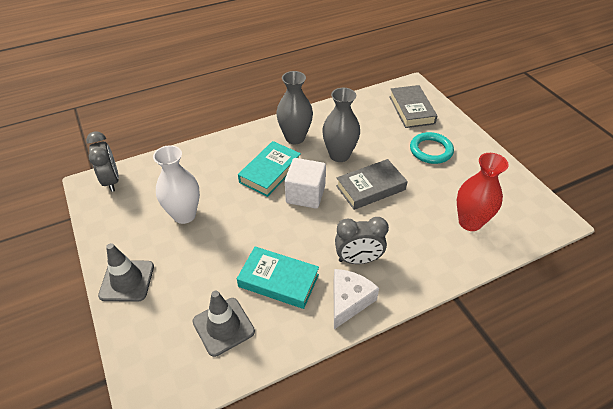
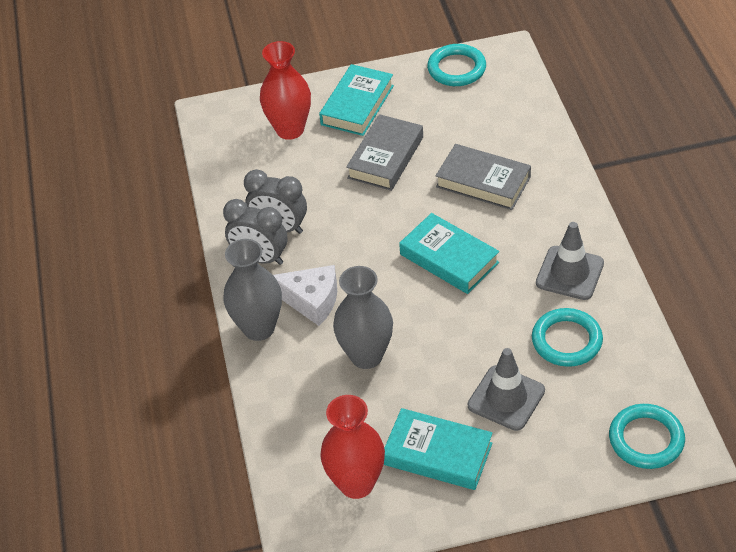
red vase: [457,153,509,231] = 1 -> [260,41,311,140] [320,395,385,499] = 2
turquoise book: [237,247,319,309] [238,141,301,197] = 2 -> [319,64,394,136] [384,408,493,490] [399,213,499,294] = 3
turquoise ring: [410,132,454,164] = 1 -> [427,44,486,86] [532,308,603,367] [609,404,685,469] = 3
white cube: [285,158,326,209] = 1 -> none = 0
white vase: [153,145,200,224] = 1 -> none = 0

